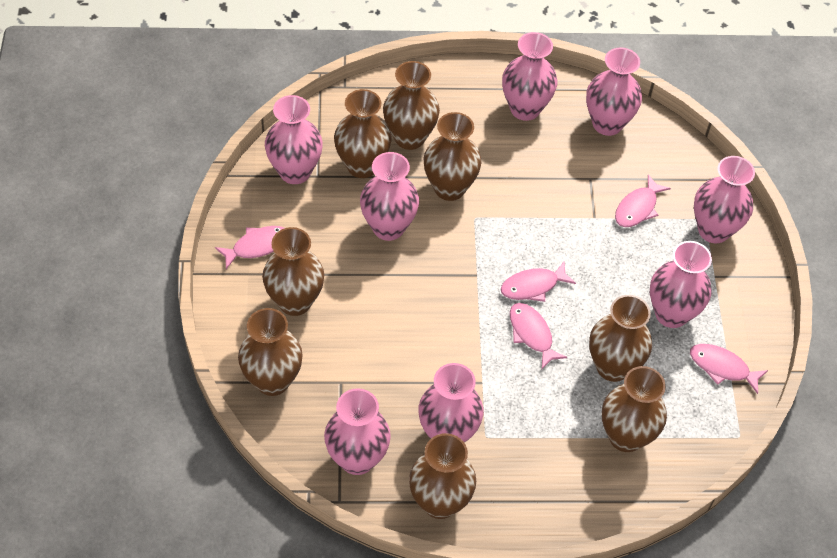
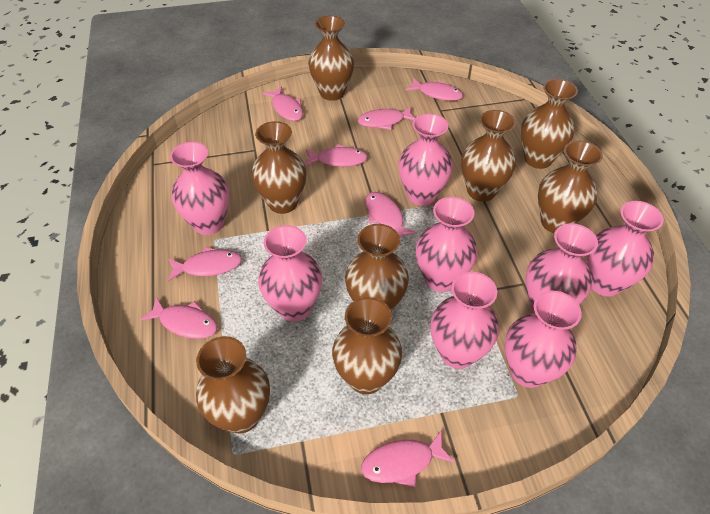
pink fish: [215,226,284,269] [501,262,576,302] [510,303,567,369] [615,174,671,227] [690,344,768,394] = 5 -> [140,297,218,339] [168,247,242,282] [263,86,303,121] [305,144,368,167] [358,106,415,130] [361,430,455,487] [366,192,417,237] [406,78,463,101] = 8

